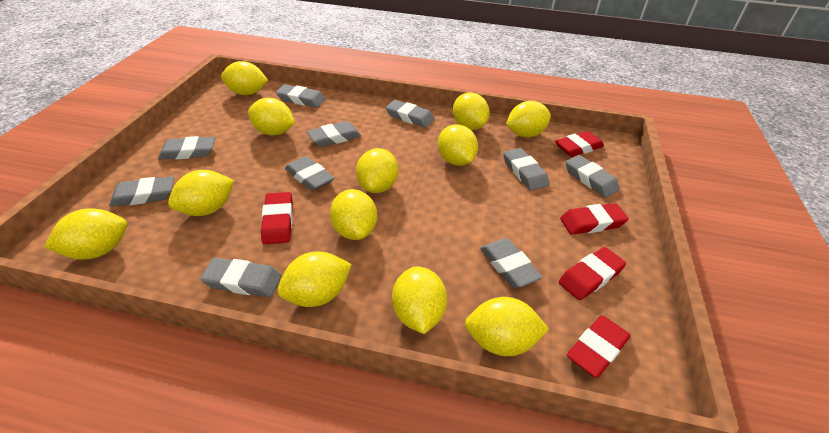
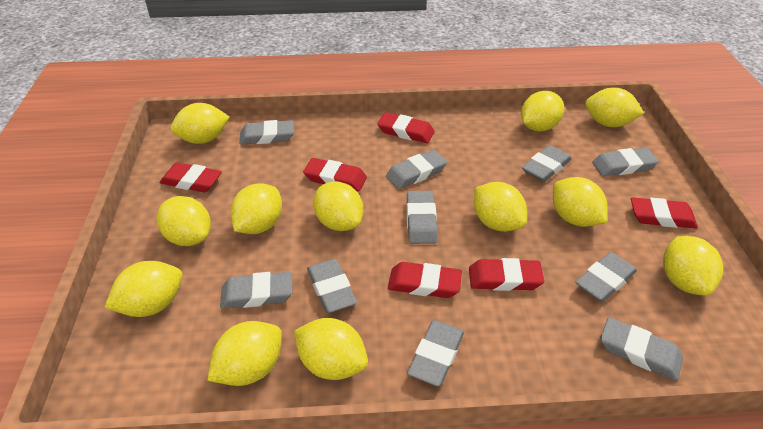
red eraser: [261,192,293,244] [555,131,604,157] [558,247,626,300] [560,203,629,235] [567,315,631,378] = 5 -> [159,162,222,192] [303,158,367,192] [377,112,435,143] [388,262,462,298] [469,258,544,291] [631,197,698,228] = 6

